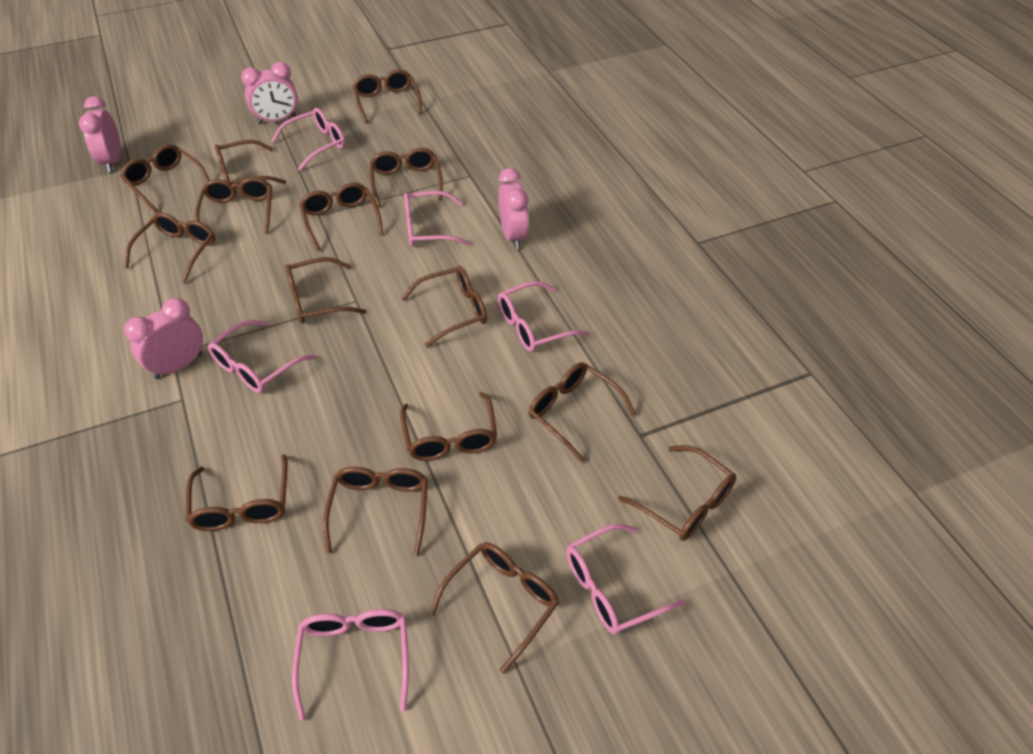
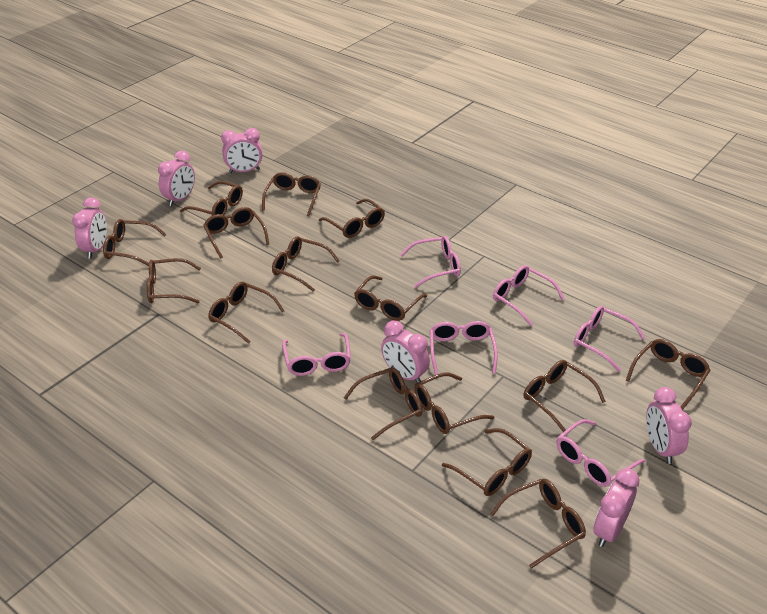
pink clock: [79,96,121,172] [124,298,203,379] [241,62,298,124] [498,168,529,249] = 4 -> [72,197,107,259] [158,151,195,206] [221,128,263,173] [381,321,430,383] [593,468,639,547] [646,387,692,464] = 6

